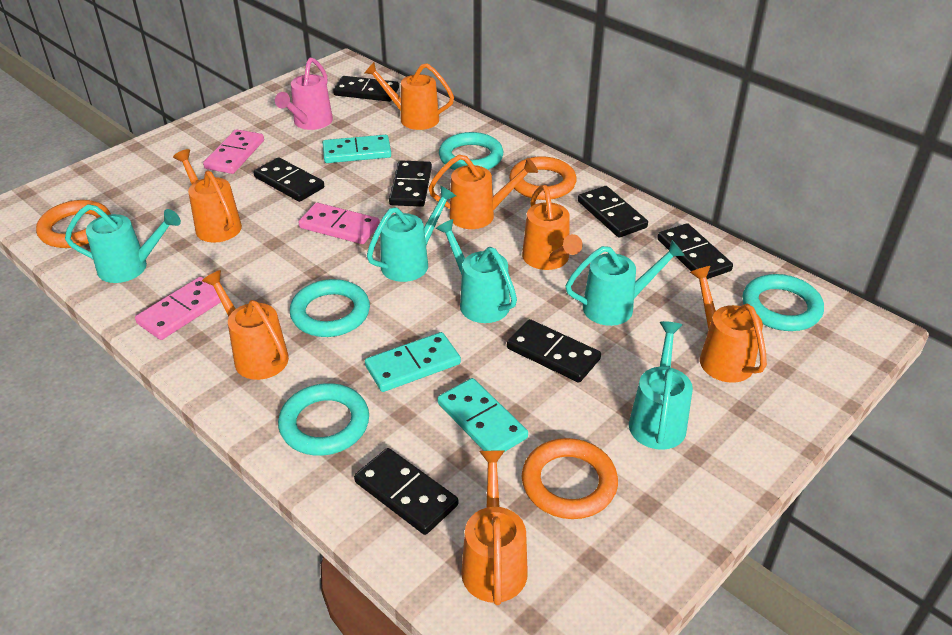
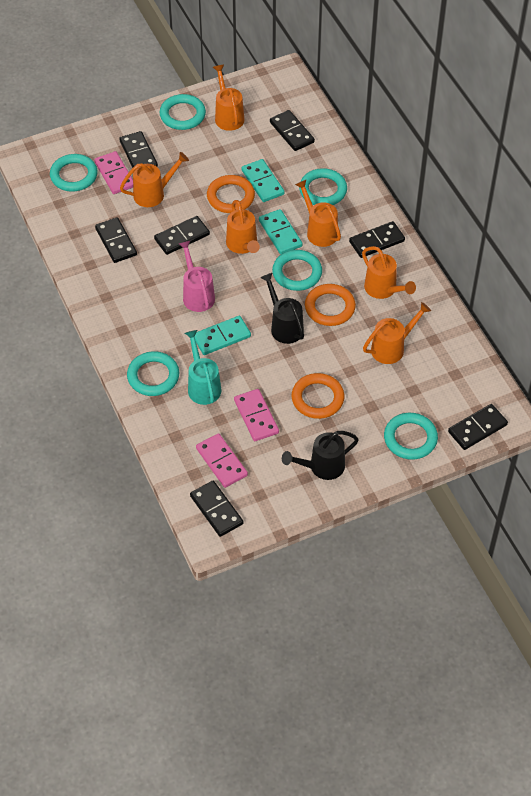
black watering can: none = 0 -> [260,273,304,344] [282,431,359,480] = 2
orange watering can: [173,149,242,243] [202,270,289,380] [364,62,454,130] [428,155,538,229] [461,450,528,605] [522,185,583,270] [690,266,767,383] = 7 -> [120,152,189,207] [213,65,244,131] [226,200,260,254] [295,180,341,247] [362,246,416,299] [363,302,431,364] = 6
turquoise ring: [278,383,369,456] [290,279,370,337] [439,132,503,170] [743,274,824,331] = 4 -> [50,154,98,192] [127,351,179,396] [159,94,206,130] [272,250,322,291] [299,168,347,205] [384,413,438,460] = 6
turquoise watering can: [65,204,181,283] [367,186,456,282] [436,219,517,323] [565,240,685,326] [629,321,693,450] = 5 -> [185,330,221,405] = 1

